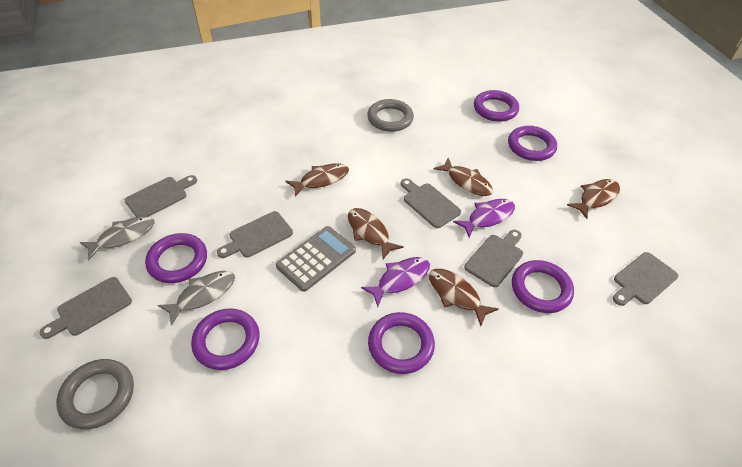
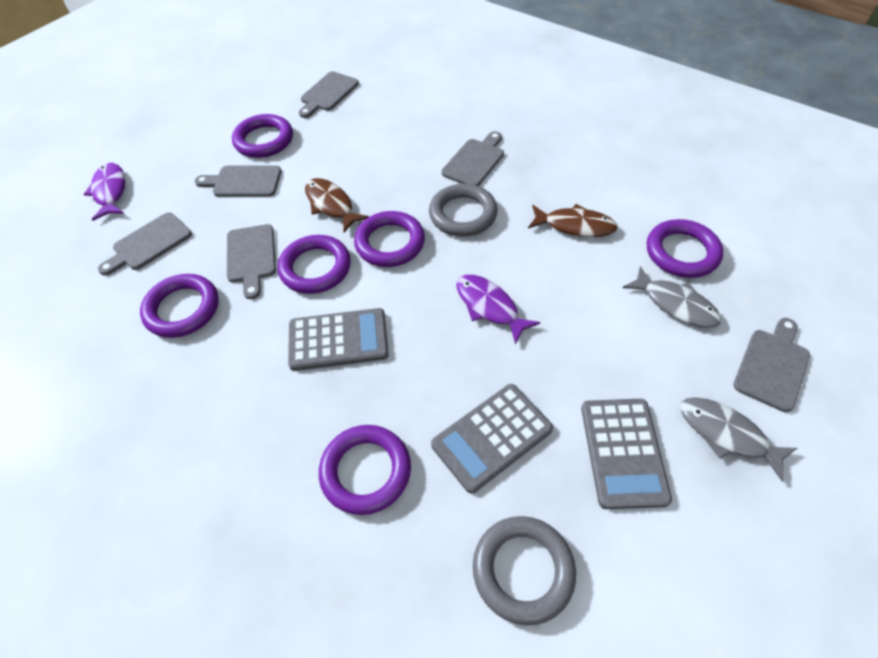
brown fish: [285,163,349,197] [348,208,404,259] [429,269,499,326] [434,158,493,196] [567,179,620,219] = 5 -> [305,178,369,232] [528,204,618,237] = 2
grey calculator: [276,226,356,292] = 1 -> [288,308,389,371] [431,384,553,493] [581,399,672,509] = 3

